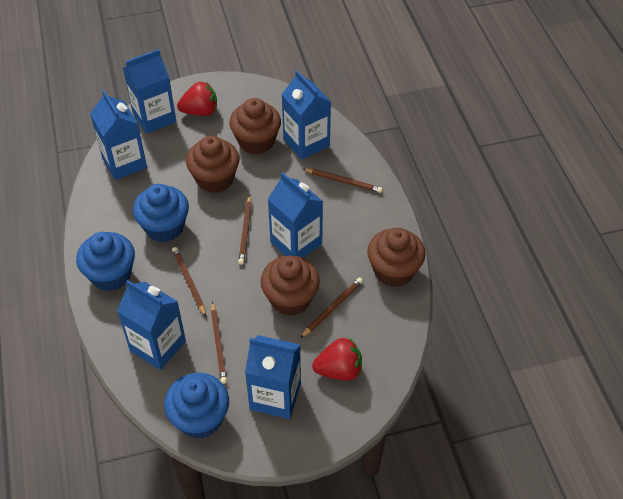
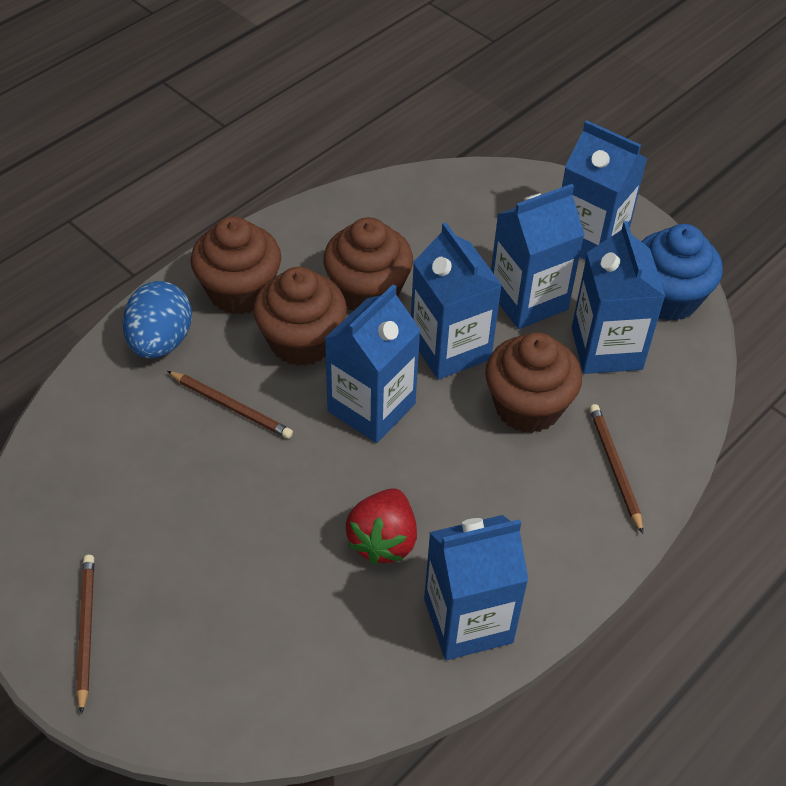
blue cupcake: [76,232,135,291] [133,184,189,242] [164,373,229,439] = 3 -> [641,224,723,321] = 1
blue egg: none = 0 -> [122,281,192,358] = 1
brown pencil: [172,247,206,316] [211,301,227,384] [238,195,252,265] [300,278,363,338] [303,168,382,193] = 5 -> [76,555,94,715] [167,371,293,439] [589,404,643,534] = 3
red strawberry: [177,82,217,116] [312,338,362,381] = 2 -> [346,488,417,565] = 1

